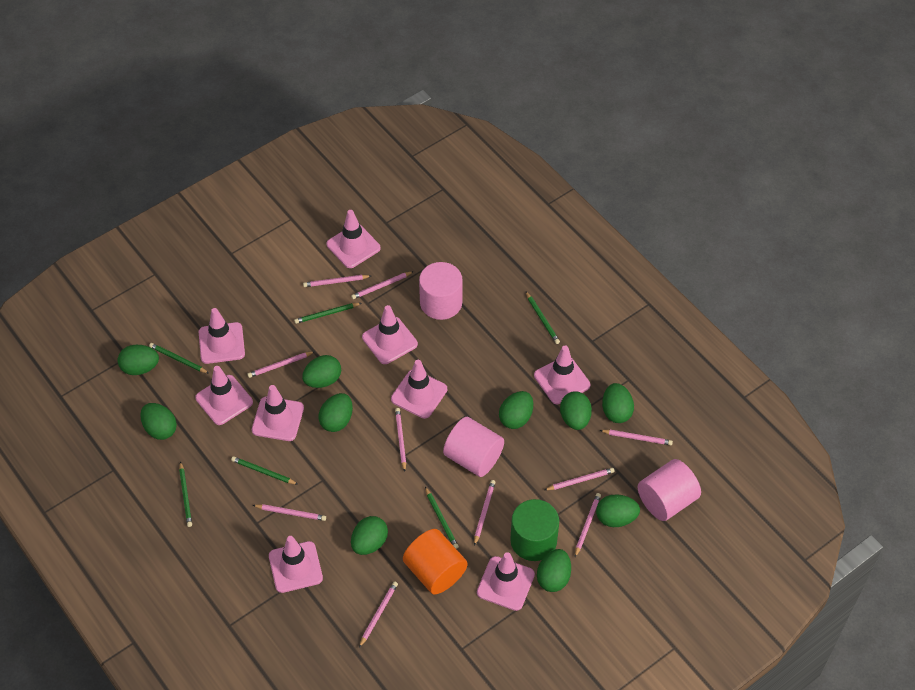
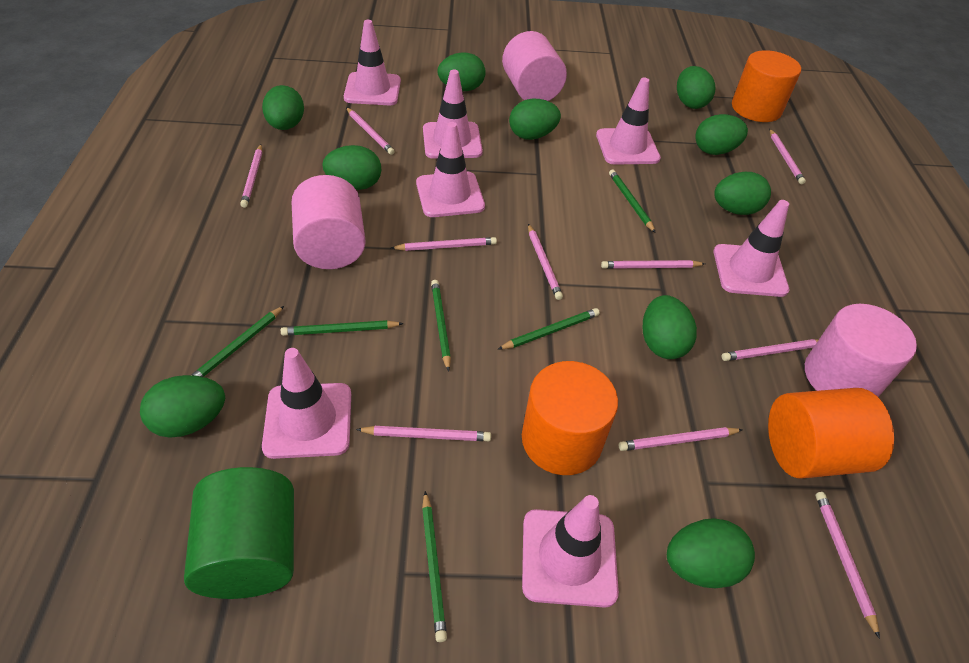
orange cylinder: [403,529,468,594] = 1 -> [522,361,618,475] [732,50,801,122] [768,388,894,479] = 3
pink traffic cone: [195,366,253,425] [199,308,245,364] [252,385,304,441] [269,536,323,593] [327,210,381,268] [362,305,418,364] [391,360,447,419] [477,552,535,611] [534,345,590,404] = 9 -> [262,348,351,459] [344,20,401,105] [416,122,485,217] [423,70,483,159] [522,495,619,608] [596,77,661,165] [714,200,789,297] = 7

